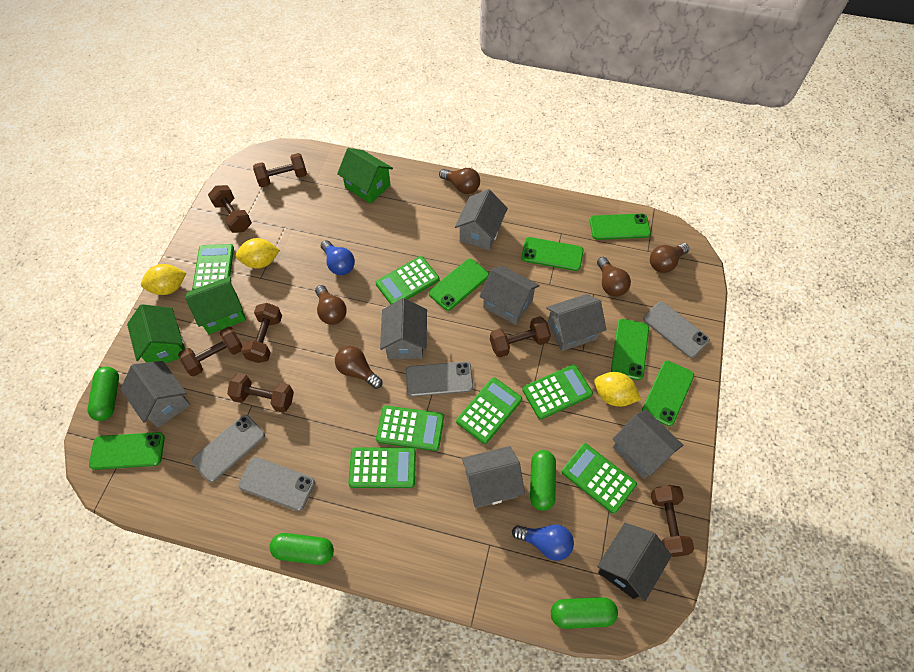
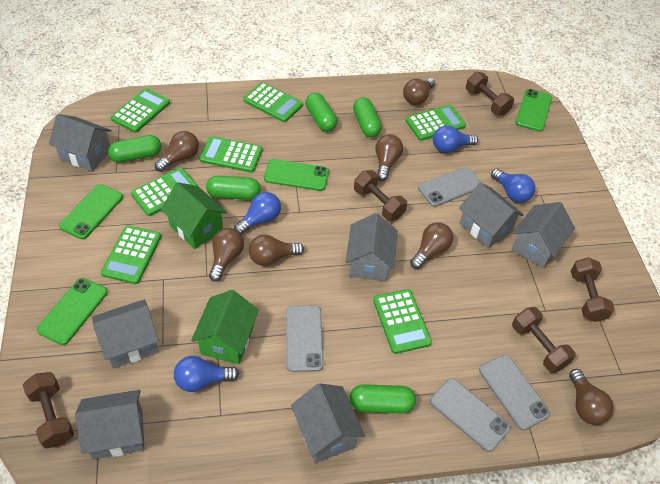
black house: [597,523,672,602] = 1 -> none = 0
blue light bulb: [321,240,355,275] [512,525,574,561] = 2 -> [174,356,239,392] [234,192,281,235] [433,125,478,153] [491,168,535,203] = 4
brown dumbbell: [178,326,242,376] [208,185,252,233] [227,373,294,413] [241,303,282,363] [253,153,307,187] [490,316,551,358] [651,485,694,557] = 7 -> [23,372,74,448] [354,170,407,221] [466,72,514,116] [512,307,575,373] [571,257,615,322] = 5
brown light bulb: [315,285,347,325] [335,346,382,389] [439,168,480,194] [597,257,631,297] [650,243,689,273] = 5 -> [155,131,199,172] [209,228,244,282] [249,235,304,266] [375,134,403,181] [403,78,435,105] [410,222,453,269] [569,369,614,425] = 7
green capsule: [88,367,119,421] [269,533,334,565] [530,450,556,511] [551,597,618,629] = 4 -> [108,135,162,163] [206,176,261,200] [305,93,337,132] [350,384,416,413] [353,97,382,138] = 5
green house: [127,304,185,364] [185,276,246,334] [337,148,393,204] = 3 -> [161,182,227,249] [191,290,259,364] = 2
green phone: [89,432,165,470] [429,259,489,311] [521,237,584,271] [590,214,651,240] [611,319,649,380] [642,361,694,426] = 6 -> [37,278,108,345] [59,184,123,239] [264,159,329,191] [516,89,552,132] = 4
yellow lemon: [141,264,186,295] [236,238,280,269] [594,372,641,407] = 3 -> none = 0

